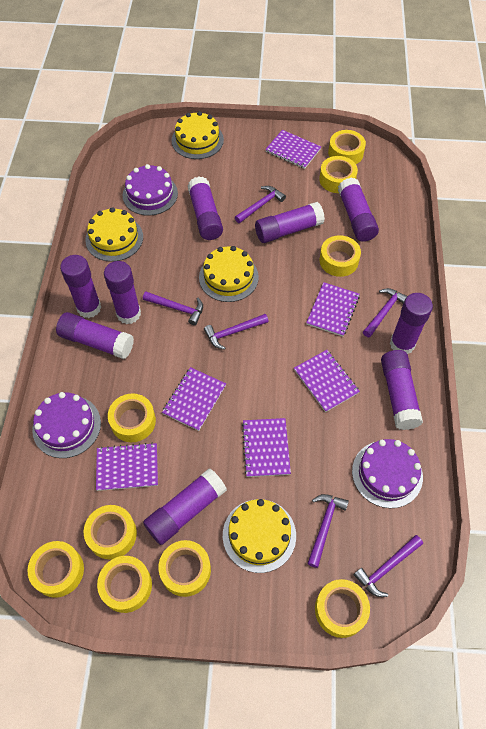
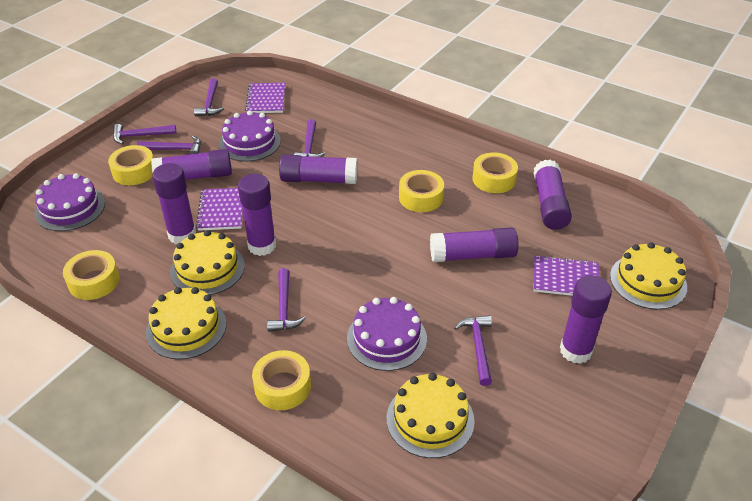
purple glue stick: [56,312,134,359] [60,255,101,318] [104,261,141,324] [143,468,227,545] [187,177,223,240] [255,202,325,243] [338,178,379,242] [381,350,423,430] [390,293,433,354] = 9 -> [151,149,232,180] [152,163,196,244] [238,174,276,256] [279,155,358,184] [430,227,519,262] [533,160,572,230] [560,275,612,364] = 7
purple notebook: [96,443,158,491] [162,367,226,431] [242,418,291,477] [265,130,321,169] [294,350,360,412] [306,282,360,337] = 6 -> [196,188,243,231] [245,83,285,113] [534,255,599,296] = 3
yellow tape: [28,541,84,598] [84,505,137,560] [97,556,152,613] [108,393,156,442] [159,540,211,597] [315,579,370,638] [319,156,358,193] [319,235,361,277] [328,130,366,164] = 9 -> [63,250,119,300] [108,145,153,185] [252,350,311,410] [399,170,444,212] [472,152,518,193] = 5

